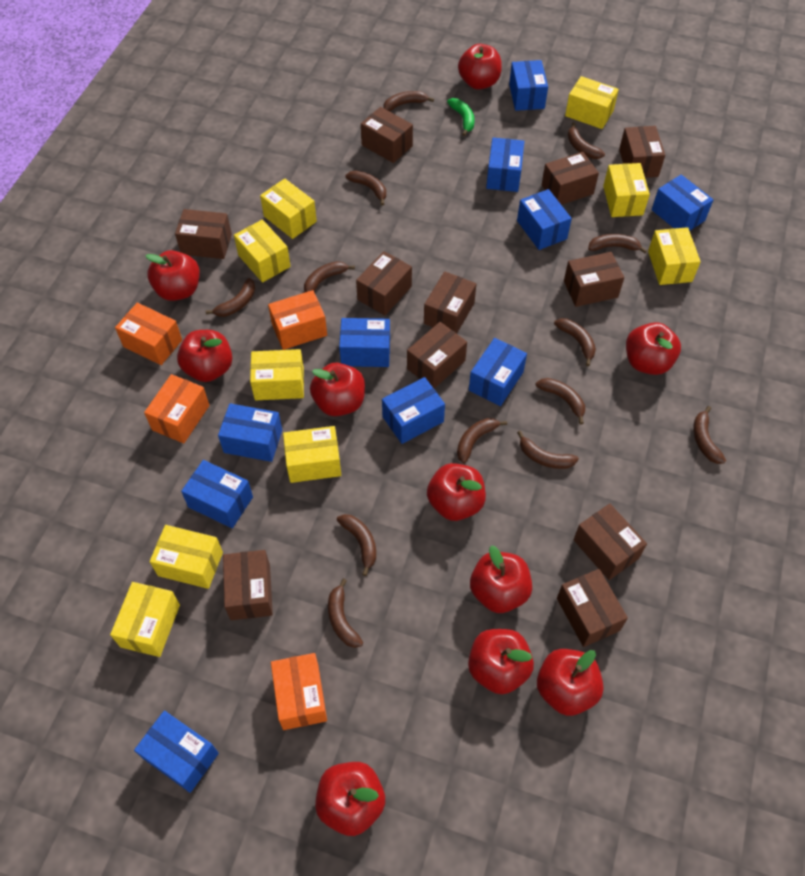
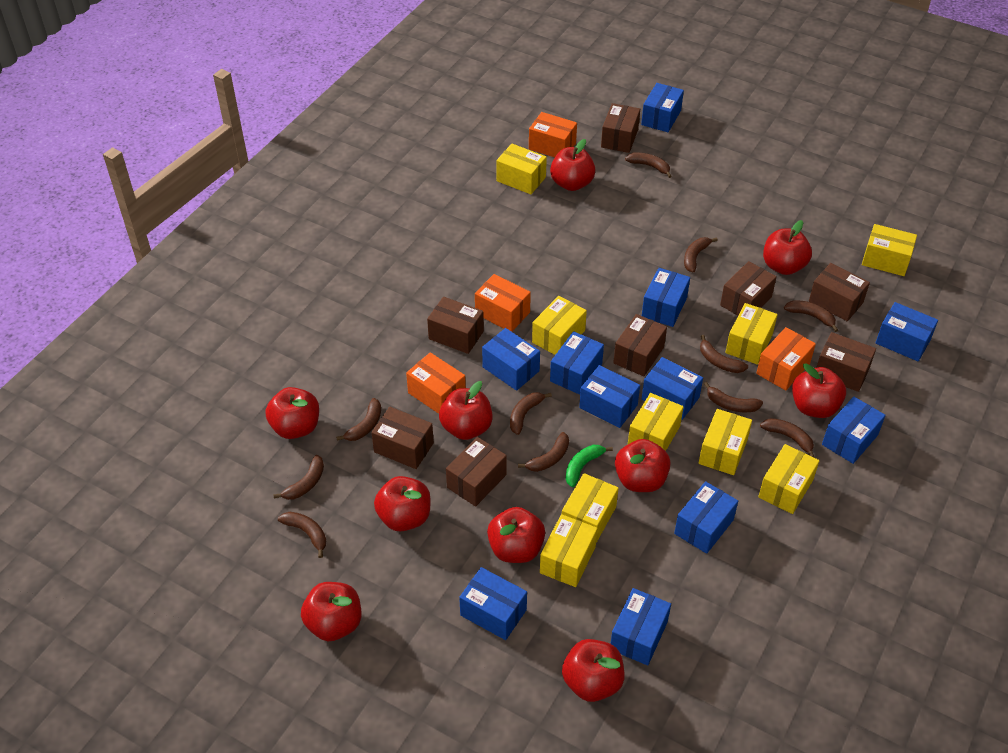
blue box: [134,711,219,793] [181,460,253,528] [218,403,282,462] [339,318,390,367] [382,377,445,444] [469,338,527,406] [486,137,524,192] [509,60,548,111] [517,189,572,250] [652,175,713,231] = 10 -> [459,567,527,640] [482,328,540,391] [550,331,604,395] [579,365,640,428] [611,588,671,666] [641,83,684,132] [642,268,690,327] [642,357,703,420] [674,481,738,554] [822,397,886,464] [875,302,938,361] = 11
brown banana: [206,278,255,317] [304,261,355,292] [328,578,363,648] [337,514,376,576] [345,170,386,206] [384,91,434,111] [457,418,507,463] [517,431,579,469] [536,378,585,424] [554,318,596,366] [568,122,605,159] [588,234,647,253] [693,406,726,464] = 13 -> [273,455,324,500] [278,512,326,558] [336,398,381,441] [510,392,552,435] [518,432,569,472] [625,153,672,178] [684,237,718,273] [700,335,748,373] [704,382,763,412] [760,418,815,458] [784,300,838,332] = 11
brown box: [175,209,232,259] [223,550,273,620] [356,251,412,315] [361,107,413,163] [407,322,467,389] [424,271,476,334] [542,152,599,205] [557,569,628,647] [564,252,624,307] [573,504,647,580] [619,126,665,178] = 11 -> [371,407,434,469] [427,297,484,354] [446,437,507,507] [601,103,640,153] [613,314,667,376] [720,261,777,315] [809,263,870,321] [816,332,876,392] = 8

